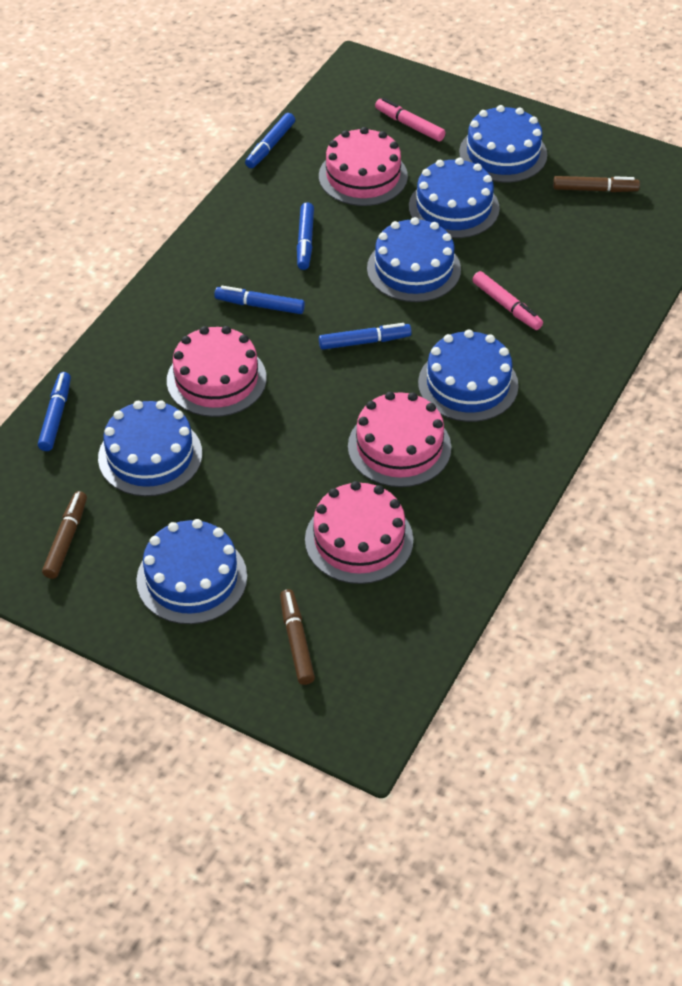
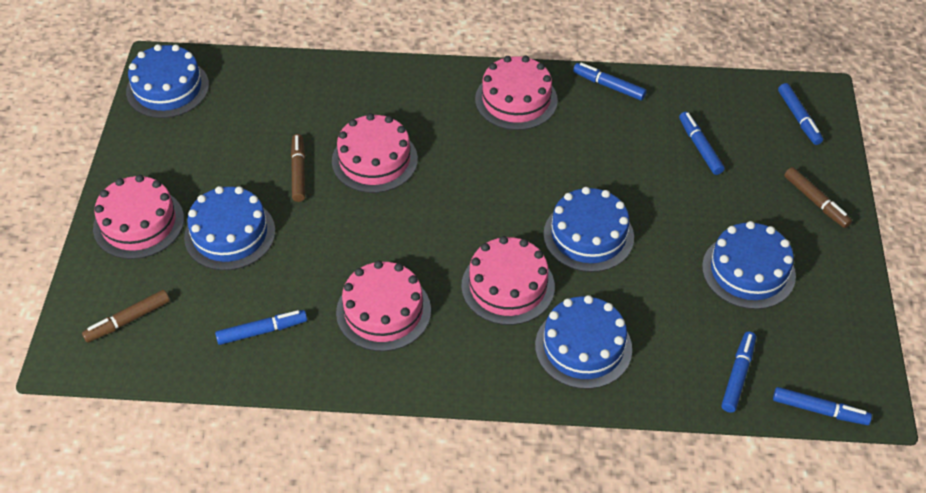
blue cake: [98,401,202,496] [136,519,247,624] [367,217,461,302] [409,158,500,238] [418,330,519,422] [459,105,547,182] = 6 -> [126,44,209,118] [184,186,275,270] [535,295,632,389] [544,187,634,272] [702,221,796,309] = 5
blue marker: [38,372,71,451] [214,286,305,314] [245,113,295,168] [297,202,314,270] [319,323,412,350] = 5 -> [215,310,307,345] [573,63,647,100] [679,112,725,175] [721,332,756,412] [773,387,872,425] [778,83,823,145] = 6
pink cake: [167,326,267,417] [305,481,413,584] [319,127,408,206] [348,392,451,487] = 4 -> [93,175,184,259] [332,113,418,193] [336,261,431,351] [461,236,555,325] [475,56,558,130] = 5
pink marker: [375,98,446,141] [472,271,543,330] = 2 -> none = 0

